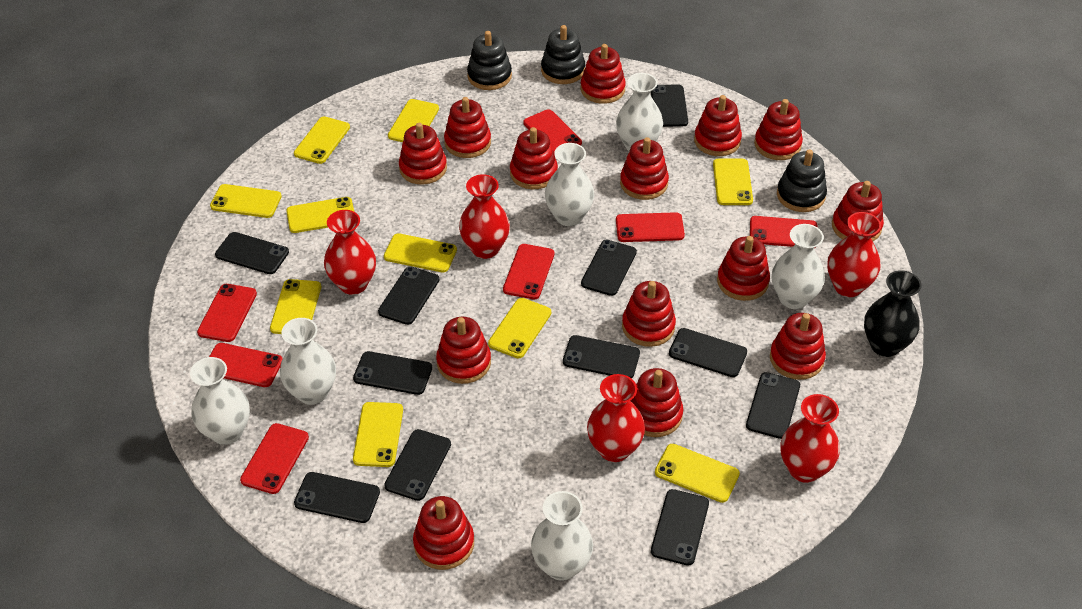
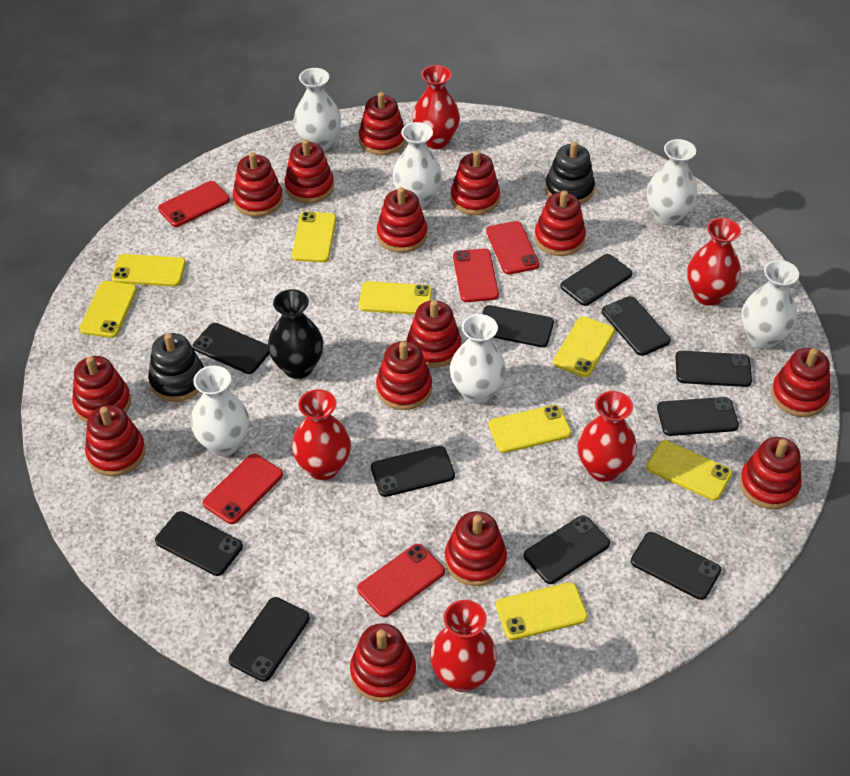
black stacking toy: [467,31,512,90] [541,25,585,84] [777,149,827,212] = 3 -> [148,333,204,402] [545,141,595,204] = 2
red phone: [197,284,257,342] [209,343,283,387] [240,423,309,494] [503,244,554,300] [524,109,582,152] [616,212,685,242] [750,216,817,248] = 7 -> [158,181,230,227] [203,454,283,524] [357,544,445,617] [453,248,499,302] [486,221,540,275] = 5
yellow phone: [210,184,282,218] [270,279,321,334] [286,197,354,233] [294,116,350,164] [353,402,403,467] [384,233,457,273] [388,99,439,142] [488,298,551,358] [655,444,740,503] [713,159,753,205] = 10 -> [80,281,137,338] [112,254,186,287] [292,212,336,262] [359,281,432,314] [489,405,571,453] [496,582,588,640] [553,316,615,377] [646,440,732,501] = 8

